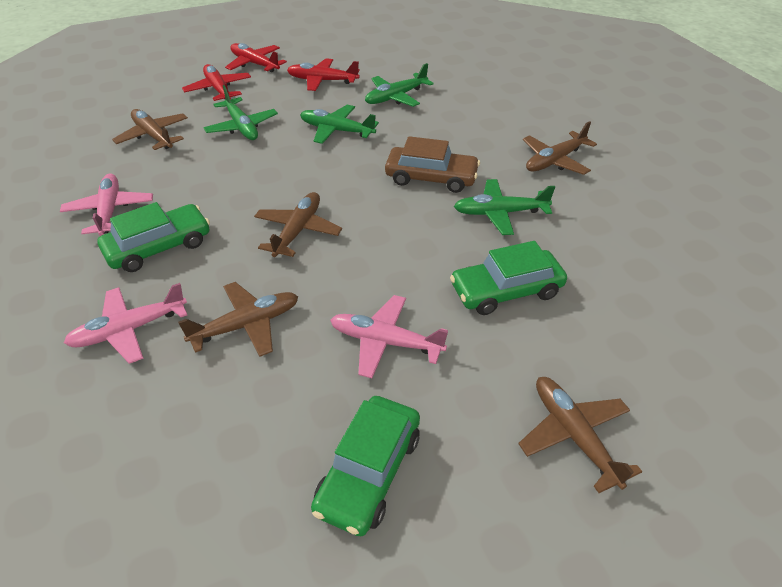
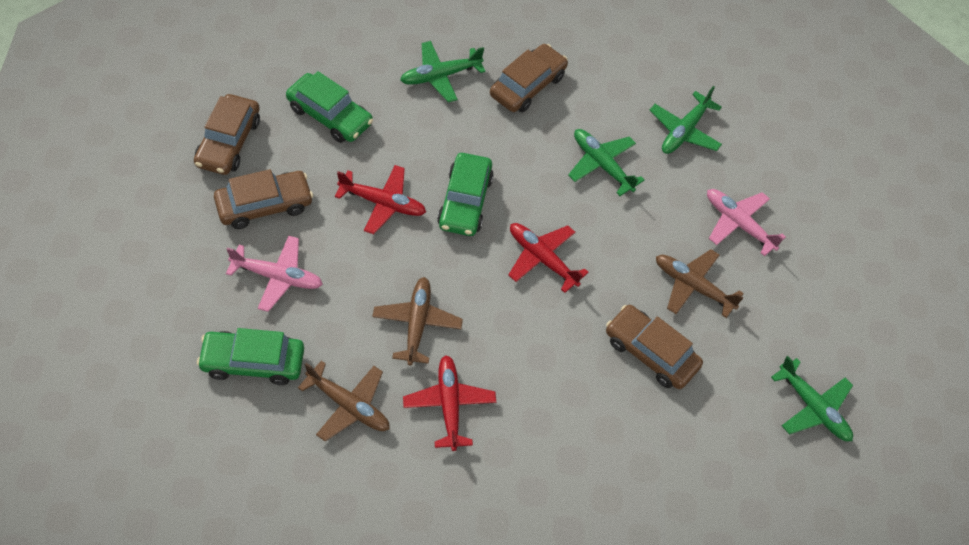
brown car: [385,136,480,193] = 1 -> [194,94,260,175] [214,169,313,229] [490,44,568,112] [606,305,703,389] = 4
brown plane: [112,109,188,150] [178,282,298,357] [254,192,342,257] [518,377,642,493] [523,121,597,175] = 5 -> [298,361,390,442] [372,277,463,365] [656,249,744,318] = 3
pink plane: [60,174,153,236] [64,283,187,364] [330,295,448,378] = 3 -> [226,235,323,312] [707,189,786,257] = 2

